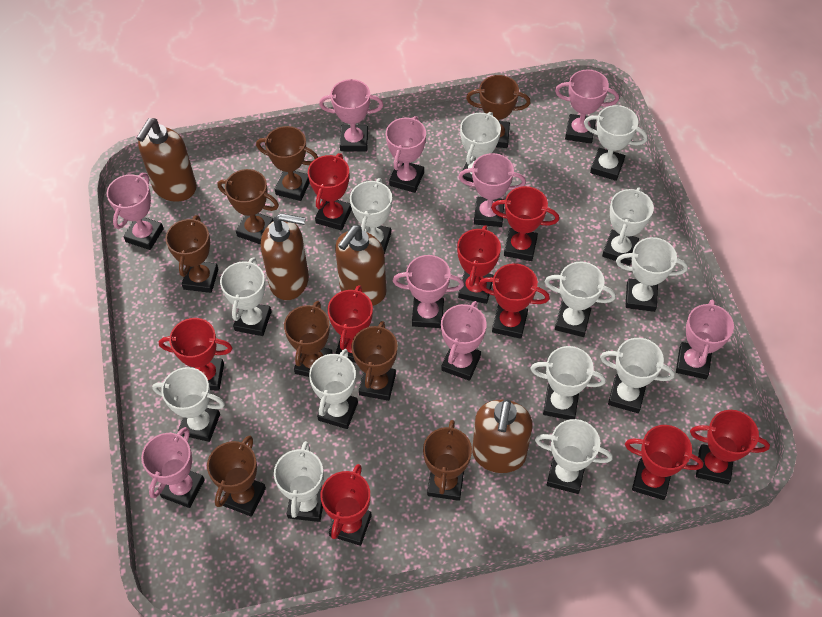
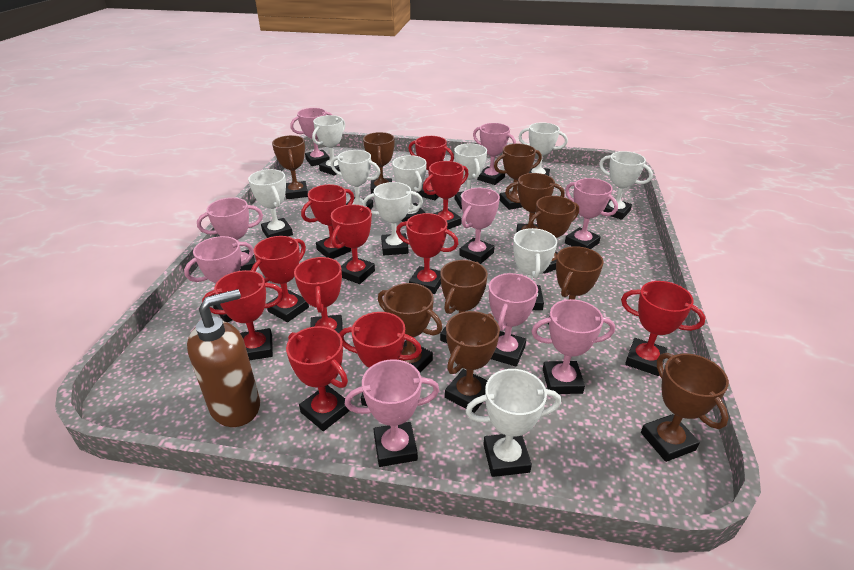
brown soap dispenser: [137,118,197,202] [261,213,309,300] [335,225,386,306] [472,399,533,473] = 4 -> [187,289,260,427] = 1
brown trophy: [165,215,218,293] [207,435,266,517] [218,169,279,245] [256,126,318,201] [284,301,333,377] [351,321,398,401] [423,420,472,501] [466,75,531,148] = 8 -> [272,135,308,199] [363,132,395,194] [378,283,442,372] [440,260,488,343] [445,311,500,413] [494,144,542,210] [505,173,565,232] [528,196,579,273] [548,246,603,325] [641,353,729,462] = 10
red trophy: [159,318,232,391] [308,153,352,230] [320,464,372,546] [327,285,373,363] [457,225,501,304] [479,263,550,339] [491,186,559,261] [625,425,703,500] [690,410,770,484] = 9 -> [202,270,283,361] [251,236,309,322] [286,326,349,431] [294,257,343,333] [301,184,354,259] [331,204,375,284] [339,312,422,406] [396,213,459,294] [408,136,454,200] [423,161,469,229] [621,281,706,376] = 11
white trophy: [152,367,225,442] [220,257,272,336] [274,441,323,522] [309,349,358,429] [350,178,392,255] [460,112,501,182] [530,346,606,420] [535,419,613,494] [545,262,616,337] [584,105,648,181] [600,338,675,413] [602,187,654,265] [616,237,688,312] = 13 -> [248,169,293,238] [312,115,345,176] [331,150,381,210] [363,182,423,255] [392,155,427,222] [454,143,487,209] [466,369,561,477] [513,228,557,310] [519,122,568,176] [599,151,653,220] = 10

